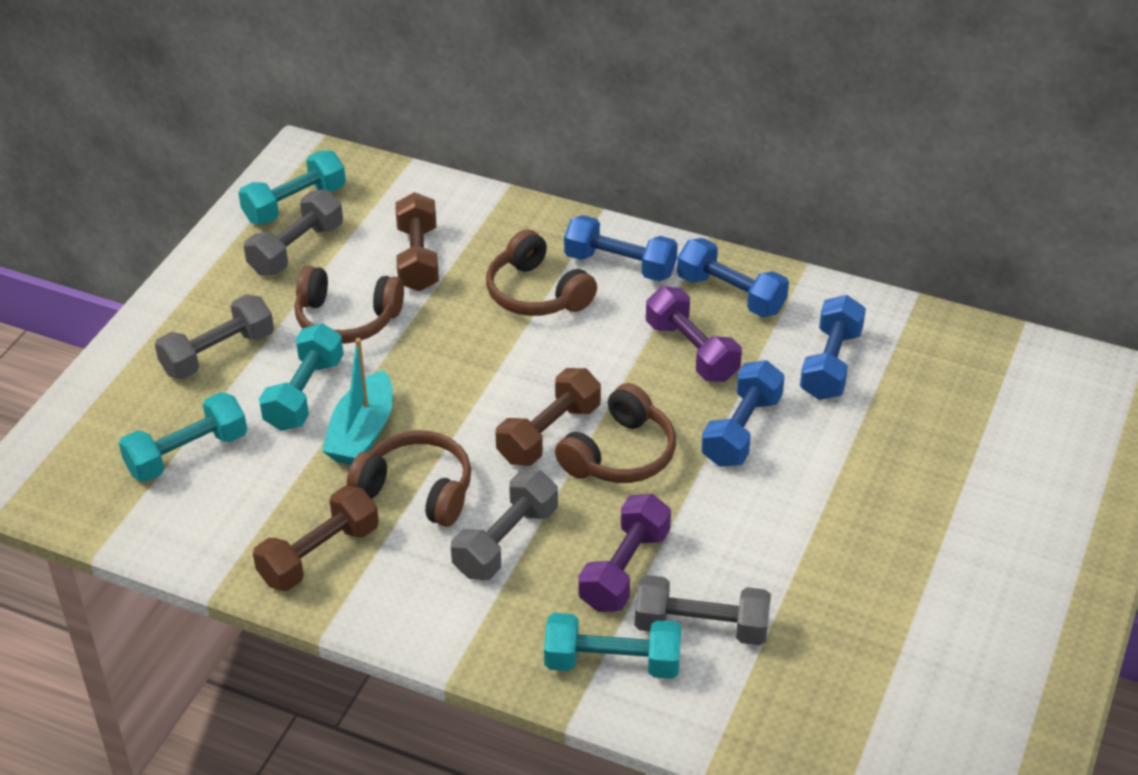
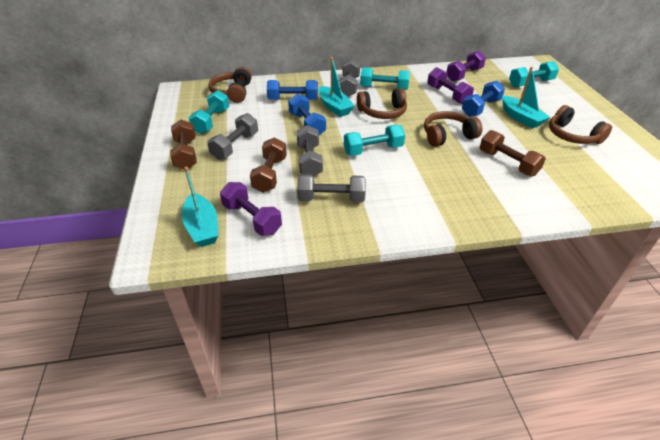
blue dumbbell: [564,215,678,281] [677,238,789,317] [701,360,785,467] [800,295,866,400] = 4 -> [267,80,318,100] [288,94,326,135] [462,81,505,117] = 3
purple dumbbell: [578,494,671,612] [646,287,742,382] = 2 -> [220,182,282,236] [427,67,474,104] [447,51,486,82] = 3
turquoise boat: [322,338,393,465] = 1 -> [181,167,218,247] [319,57,354,117] [502,67,550,128] = 3

